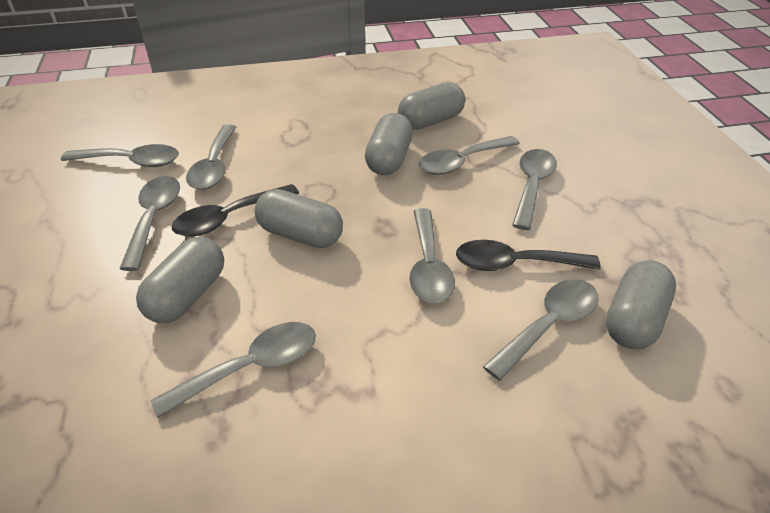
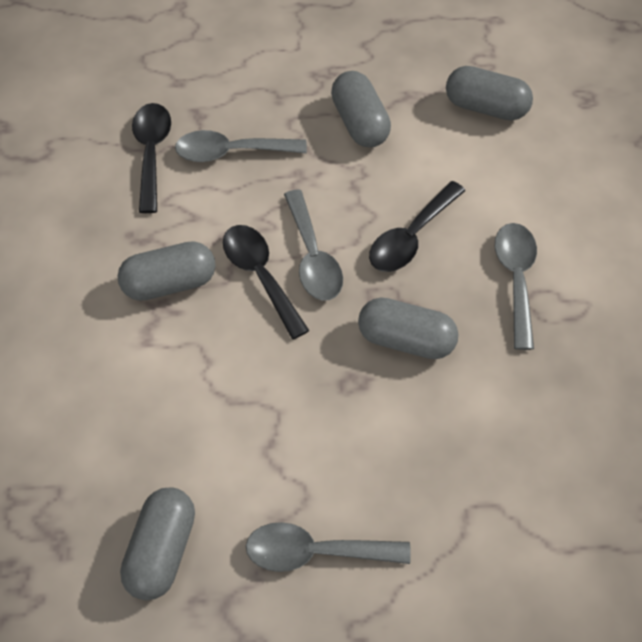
black spoon: [172,184,299,237] [456,240,601,271] = 2 -> [132,103,171,213] [223,225,309,340] [369,181,466,272] = 3
grey spoon: [61,144,179,167] [120,176,180,271] [150,322,316,418] [186,124,236,190] [409,208,455,303] [419,136,520,175] [483,279,598,381] [512,149,557,230] = 8 -> [175,130,307,162] [246,522,411,572] [284,189,343,301] [495,223,537,350] = 4

